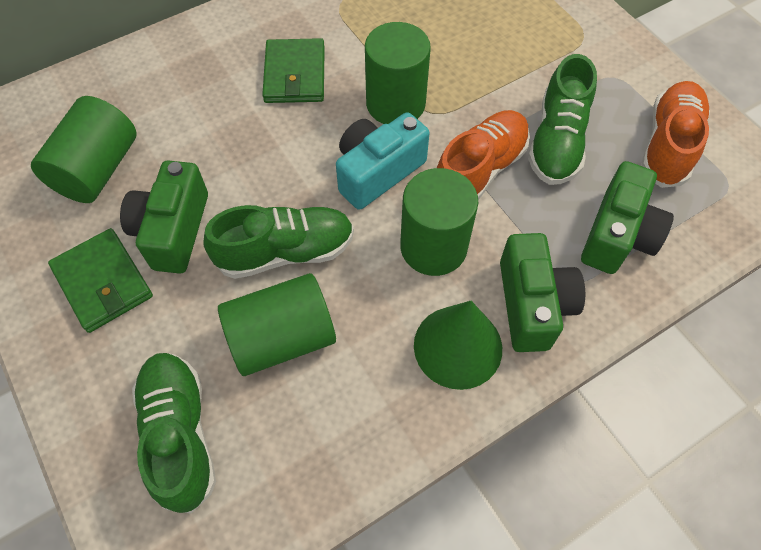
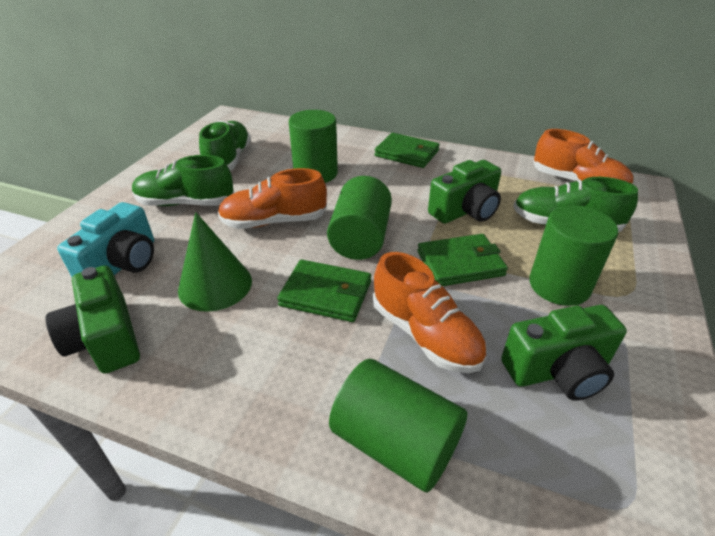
green wallet: [48,228,153,333] [262,38,325,103] = 2 -> [277,260,371,322] [374,133,440,168] [417,234,508,286] = 3
orange shoe: [437,110,530,200] [641,81,710,188] = 2 -> [218,168,327,229] [373,252,486,373] [533,129,633,184] = 3

